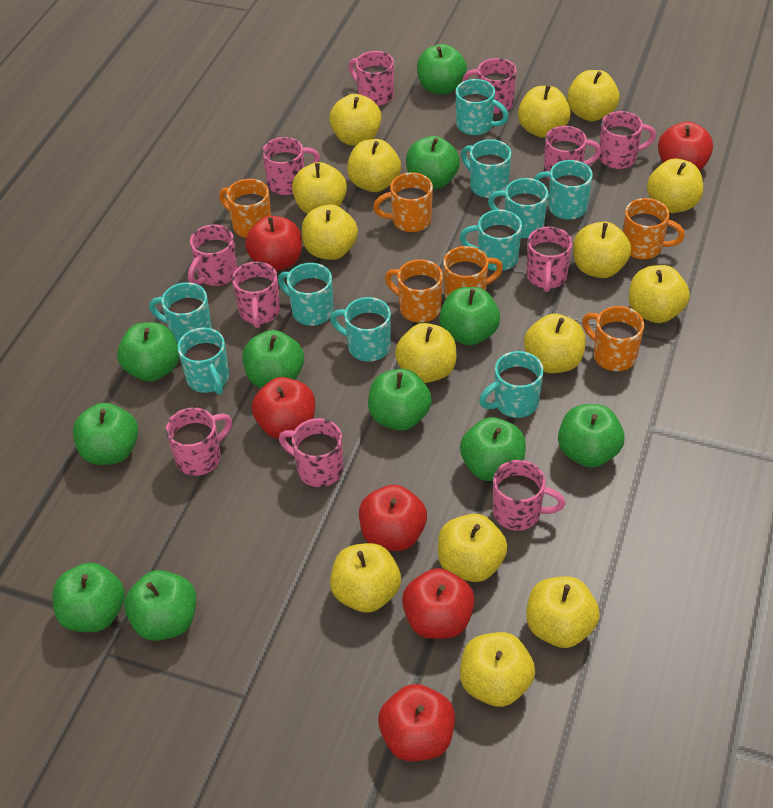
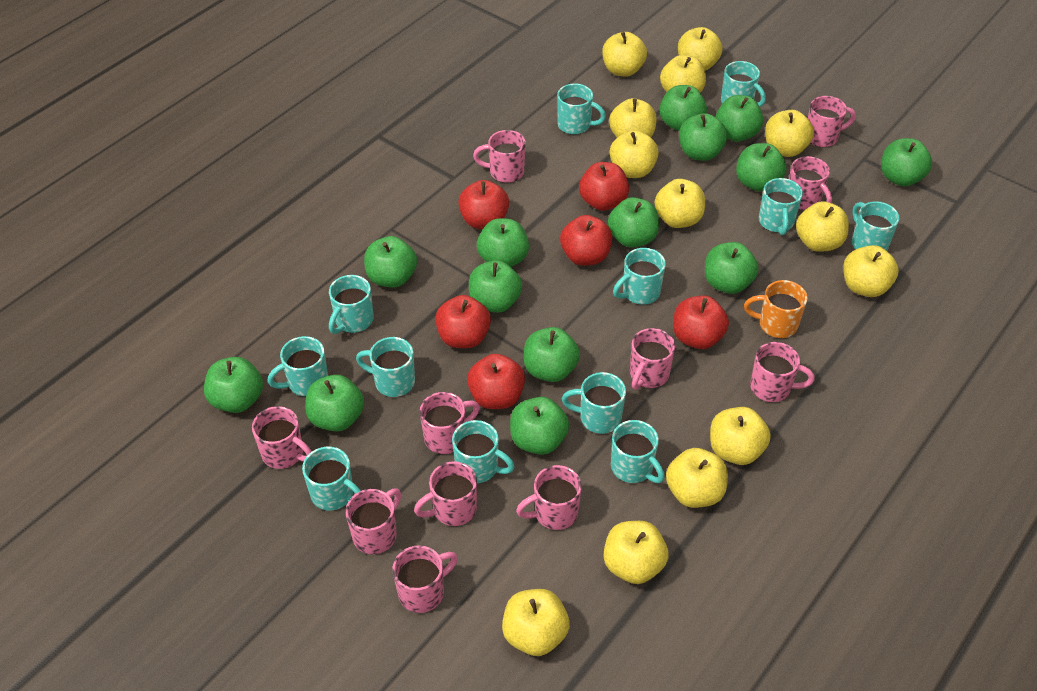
green apple: [52,563,125,632] [73,403,138,465] [117,322,179,382] [124,570,196,641] [242,330,304,388] [368,369,432,430] [406,136,460,189] [417,44,467,95] [439,287,500,345] [460,417,526,481] [558,404,625,467] = 11 -> [204,357,263,413] [305,375,364,432] [364,236,417,288] [469,260,522,313] [477,218,529,267] [510,397,569,455] [524,327,580,382] [608,197,659,248] [659,85,707,131] [679,113,727,161] [705,242,759,294] [715,95,763,142] [736,143,786,191] [881,138,932,186] = 14
orange mug: [219,179,271,238] [373,173,433,232] [385,259,443,323] [443,246,503,298] [582,306,644,371] [623,198,685,260] = 6 -> [744,280,808,338] = 1
turquoise mug: [149,282,212,343] [177,328,229,395] [278,263,333,326] [330,297,391,362] [456,79,509,136] [459,210,522,271] [461,139,511,198] [479,351,544,418] [488,178,548,238] [534,160,593,220] = 10 -> [267,336,328,396] [302,447,361,510] [329,275,374,334] [356,337,415,397] [452,420,515,483] [557,84,606,135] [562,372,626,434] [611,420,665,483] [613,248,666,305] [721,61,766,107] [759,178,803,235] [852,201,899,251] = 12
yellow apple: [292,162,347,214] [302,204,358,260] [329,94,381,146] [330,543,401,613] [347,139,401,192] [395,323,457,383] [438,514,508,582] [460,632,535,707] [518,85,571,138] [524,314,586,373] [526,576,600,648] [567,70,620,121] [573,222,631,278] [629,265,690,323] [647,158,703,213] = 15 -> [502,589,570,656] [602,32,647,77] [604,521,668,584] [609,98,657,137] [610,130,659,178] [655,179,705,228] [660,55,706,93] [666,448,728,508] [678,27,722,71] [710,407,771,465] [765,110,814,157] [796,201,849,252] [843,245,899,297] = 13

